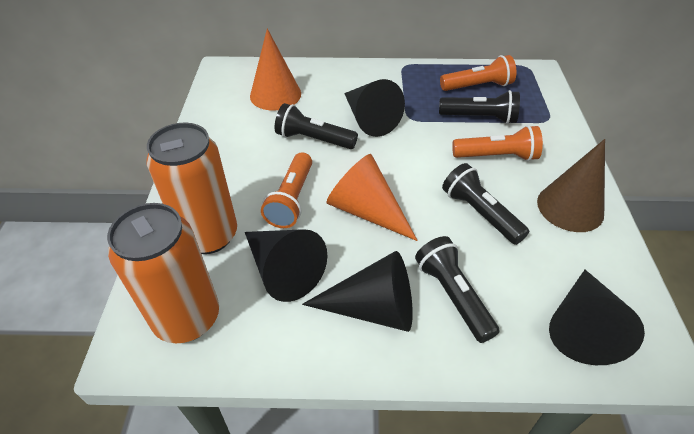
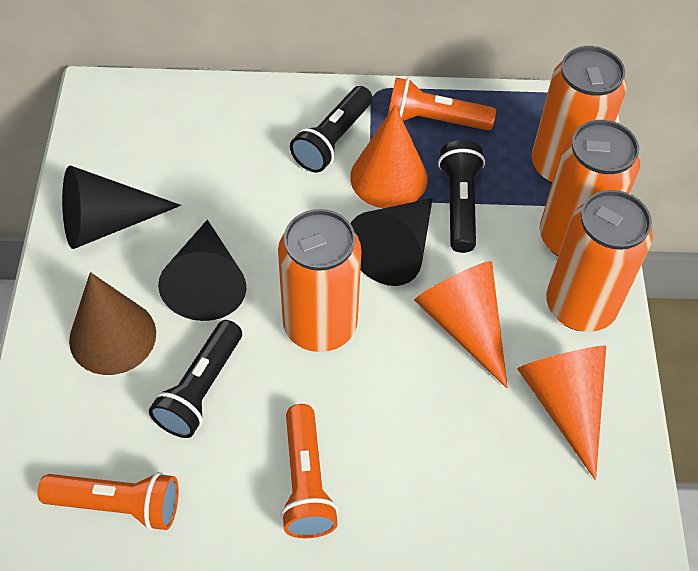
black cone: [245,229,327,302] [302,251,413,332] [344,79,405,137] [549,270,645,365] = 4 -> [62,165,181,249] [158,220,246,321] [350,198,433,286] = 3
black flashlight: [275,103,358,149] [415,236,500,343] [439,90,520,124] [442,163,529,245] = 4 -> [149,320,242,438] [290,86,372,172] [438,140,485,253] = 3
orange can: [107,203,219,343] [146,123,237,254] = 2 -> [278,209,362,352] [532,46,627,184] [540,120,640,256] [546,190,653,332] = 4
orange cone: [250,29,301,110] [326,154,418,241] = 2 -> [350,105,428,208] [414,261,508,388] [517,346,606,480] = 3

